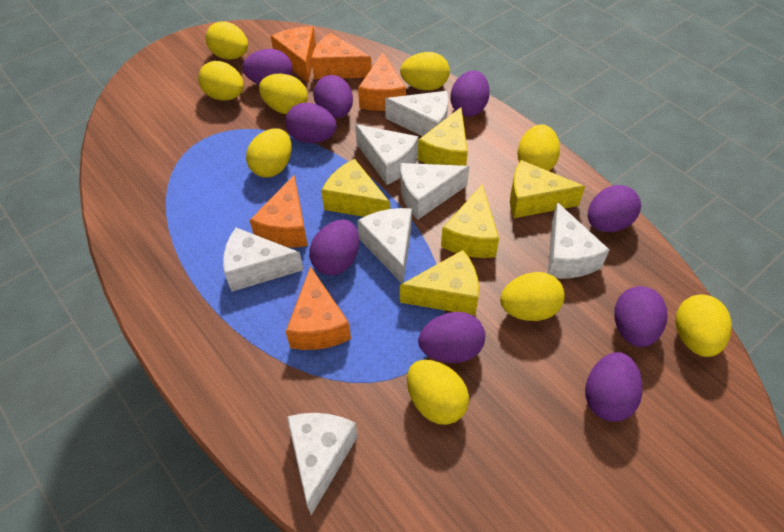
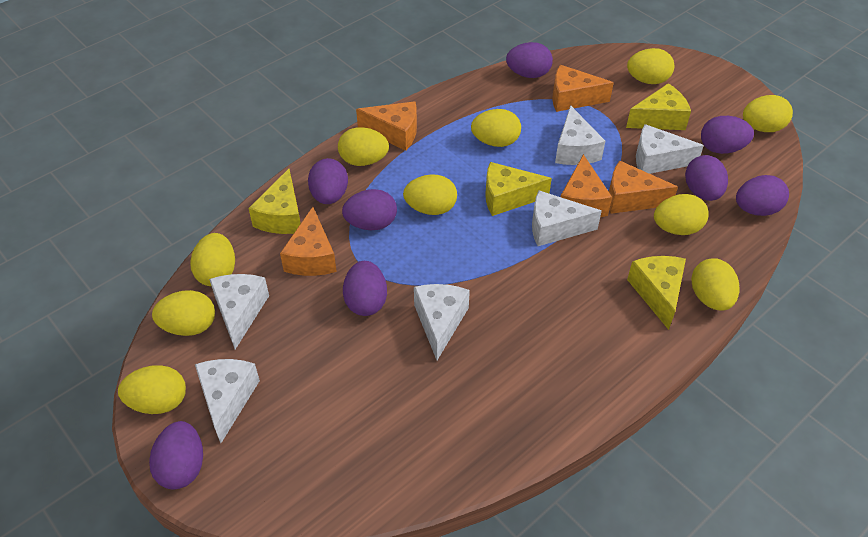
purple egg: [242,49,293,84] [285,103,337,143] [309,219,359,276] [313,75,353,118] [418,312,485,363] [450,70,490,117] [585,352,642,422] [588,185,641,232] [614,286,667,347] = 9 -> [149,421,203,489] [308,158,348,204] [342,189,397,230] [343,261,387,316] [506,42,553,78] [685,155,728,201] [701,116,754,154] [736,175,789,216] = 8
white cheese: [223,228,303,292] [287,413,358,515] [355,124,418,185] [357,208,412,284] [385,91,448,136] [401,163,469,220] [548,202,609,279] = 7 -> [195,359,260,443] [209,274,269,349] [414,284,470,360] [532,190,602,246] [555,105,605,165] [636,124,704,174] = 6
yellow cheese: [321,159,390,217] [400,250,479,316] [418,107,468,166] [441,184,499,258] [510,160,585,218] = 5 -> [248,169,301,234] [485,162,552,216] [626,83,691,130] [627,256,686,330] = 4
yellow egg: [198,61,244,101] [206,21,248,60] [246,128,292,178] [259,74,308,114] [400,52,450,90] [407,360,469,425] [500,272,565,321] [517,124,560,171] [676,294,732,357] = 9 -> [118,365,186,414] [152,290,215,336] [190,233,235,286] [338,127,389,166] [403,174,457,215] [471,109,521,147] [627,48,675,84] [654,194,709,235] [691,259,739,311] [743,95,793,132] = 10

